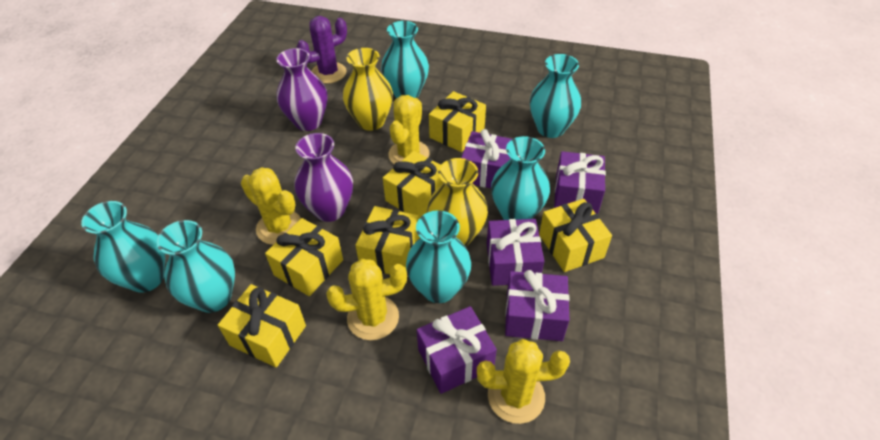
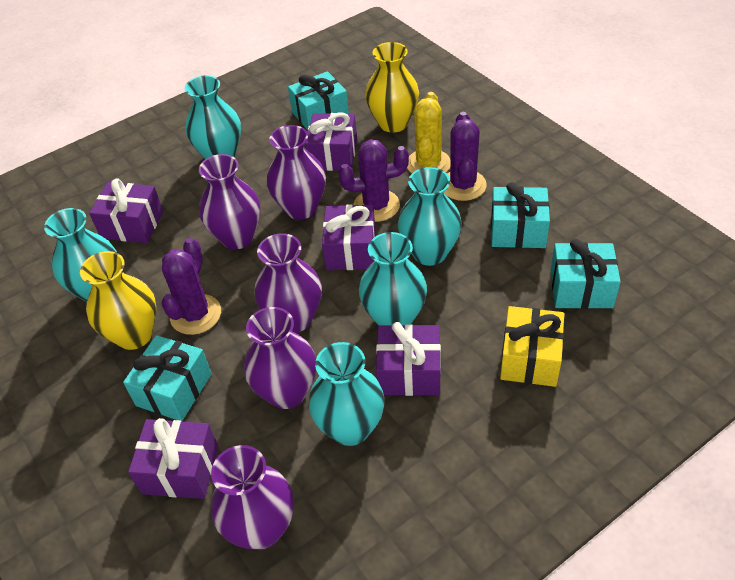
purple cactus: [297,16,347,84] = 1 -> [162,238,221,335] [338,139,409,222] [444,112,487,201] = 3
purple vase: [276,48,328,131] [295,133,353,222] = 2 -> [199,154,260,250] [211,445,294,550] [244,307,316,409] [255,233,322,333] [267,125,326,220] = 5
turquoise gift: none = 0 -> [123,335,212,422] [288,71,349,130] [491,182,550,248] [551,239,621,309] = 4
turquoise vase: [81,201,165,293] [156,220,235,313] [381,21,429,98] [406,210,471,303] [491,136,550,220] [530,54,581,138] = 6 -> [44,208,117,302] [184,75,241,159] [309,342,384,446] [359,232,427,326] [398,167,462,266] = 5
yellow cactus: [241,167,301,245] [326,259,407,340] [388,95,430,164] [477,339,570,424] = 4 -> [407,92,450,173] = 1
yellow gift: [218,284,306,368] [265,218,343,296] [355,206,420,274] [383,151,443,218] [429,91,486,152] [539,199,612,272] = 6 -> [500,306,564,387] = 1

